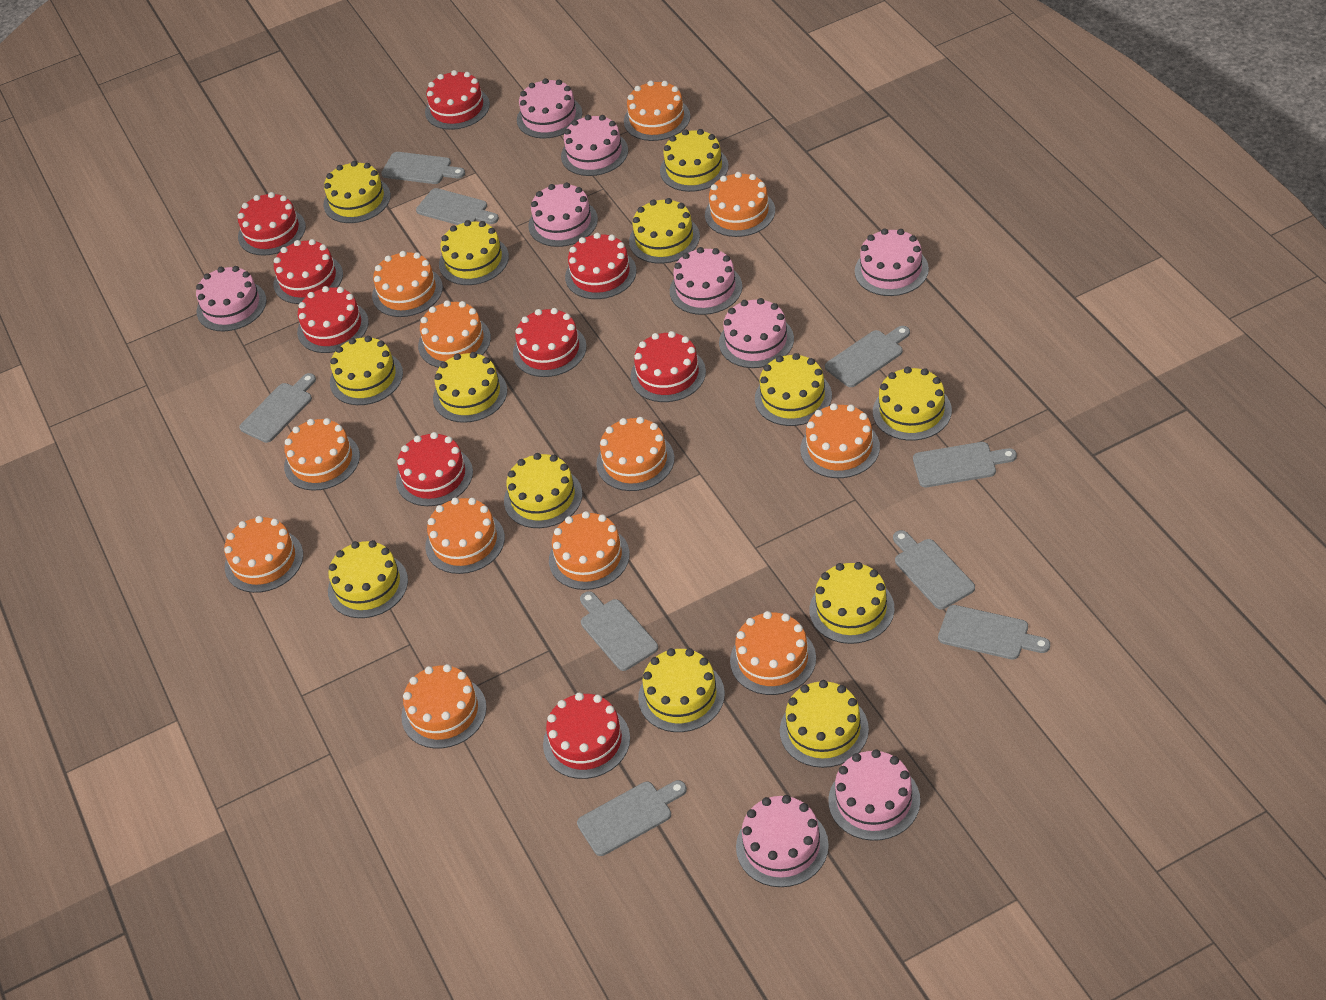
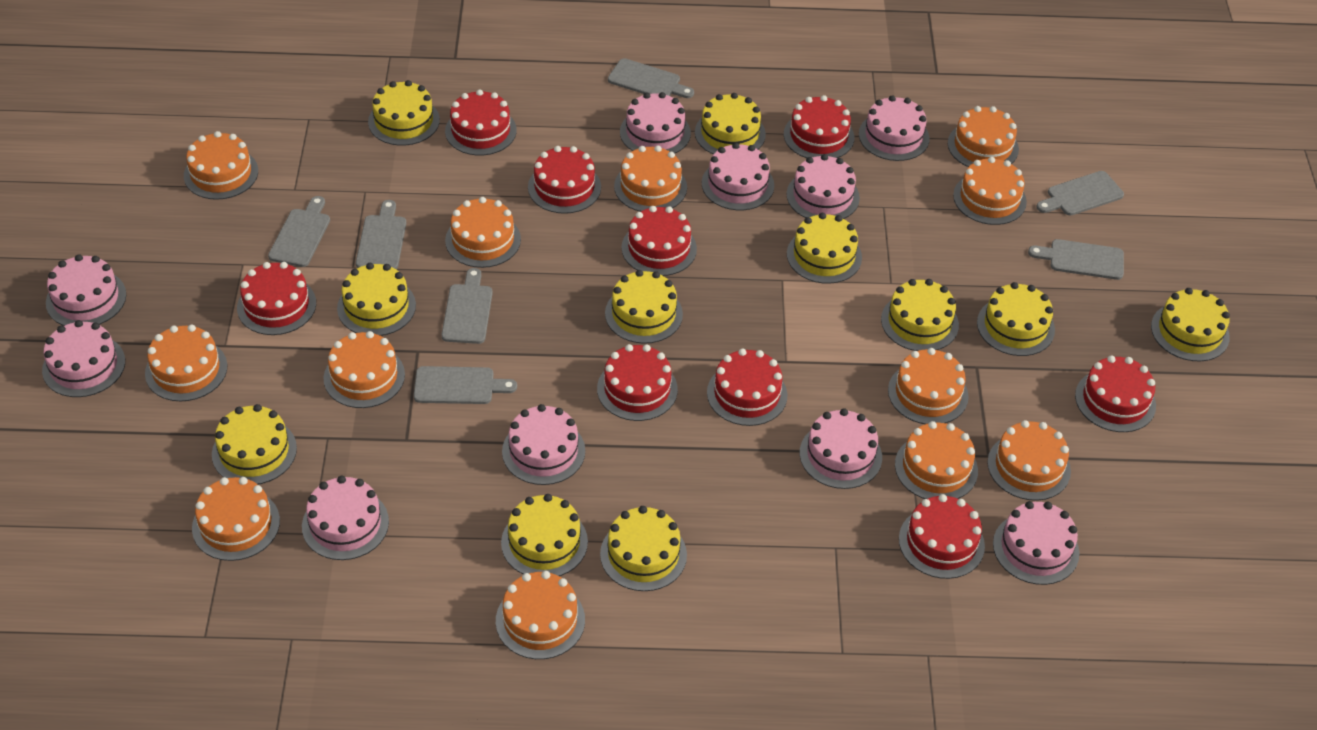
grey cutting board: [239,373,316,443] [381,152,465,184] [416,188,499,225] [577,780,687,856] [580,591,658,671] [825,326,910,387] [893,530,975,609] [913,442,1017,487] [938,605,1050,660] = 9 -> [268,196,330,267] [356,200,406,269] [414,366,517,404] [442,268,493,344] [608,58,694,98] [1028,239,1124,280] [1036,171,1124,216] = 7
pink cake: [196,266,267,332] [517,78,582,138] [528,182,598,247] [561,115,628,176] [670,247,742,315] [719,298,794,368] [736,795,829,887] [828,749,920,841] [855,228,929,296] = 9 -> [42,320,125,397] [46,254,126,326] [302,476,389,560] [502,404,585,485] [620,92,691,153] [702,143,774,210] [786,154,860,219] [800,409,882,489] [859,95,929,161] [993,501,1079,585] = 10
yellow cake: [323,161,391,223] [328,540,408,618] [330,336,403,405] [433,352,507,423] [439,220,509,285] [504,453,582,528] [629,198,700,264] [638,648,725,732] [660,129,729,192] [755,353,832,426] [780,680,869,768] [809,562,895,644] [873,367,952,441] = 13 -> [212,404,297,484] [337,263,416,336] [368,80,440,146] [501,494,588,576] [600,506,687,591] [605,270,683,344] [695,93,766,155] [787,213,862,284] [881,279,959,351] [977,282,1055,356] [1151,288,1230,361] = 11

